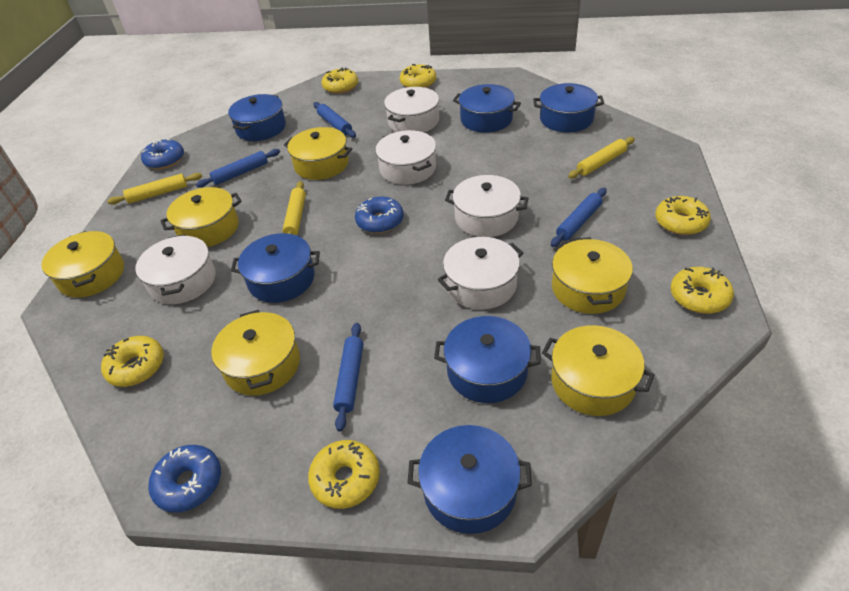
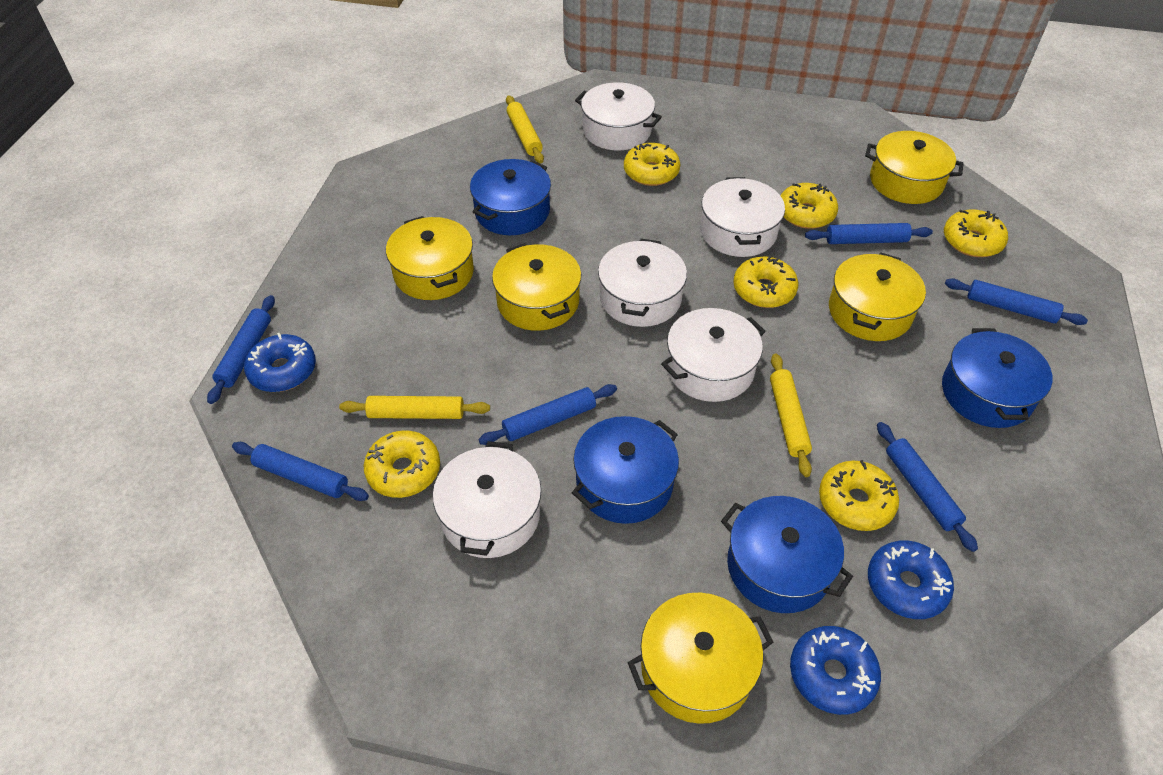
blue pot: [228,94,286,141] [231,233,320,303] [408,425,532,534] [434,316,540,403] [453,84,521,132] [533,83,604,132] = 6 -> [470,159,551,235] [572,416,679,524] [721,496,853,613] [942,328,1053,428] = 4
blue rolling pin: [196,149,280,188] [314,102,356,138] [333,323,363,432] [551,188,607,247] = 4 -> [207,295,275,404] [232,442,369,501] [478,384,617,445] [805,223,933,244] [877,422,978,552] [945,278,1088,325] = 6
yellow pot: [41,231,124,298] [160,187,242,247] [211,310,300,396] [284,127,352,180] [542,325,654,416] [552,237,633,314] = 6 -> [386,216,474,300] [492,243,581,331] [628,593,773,724] [829,253,926,341] [865,131,964,204] = 5

